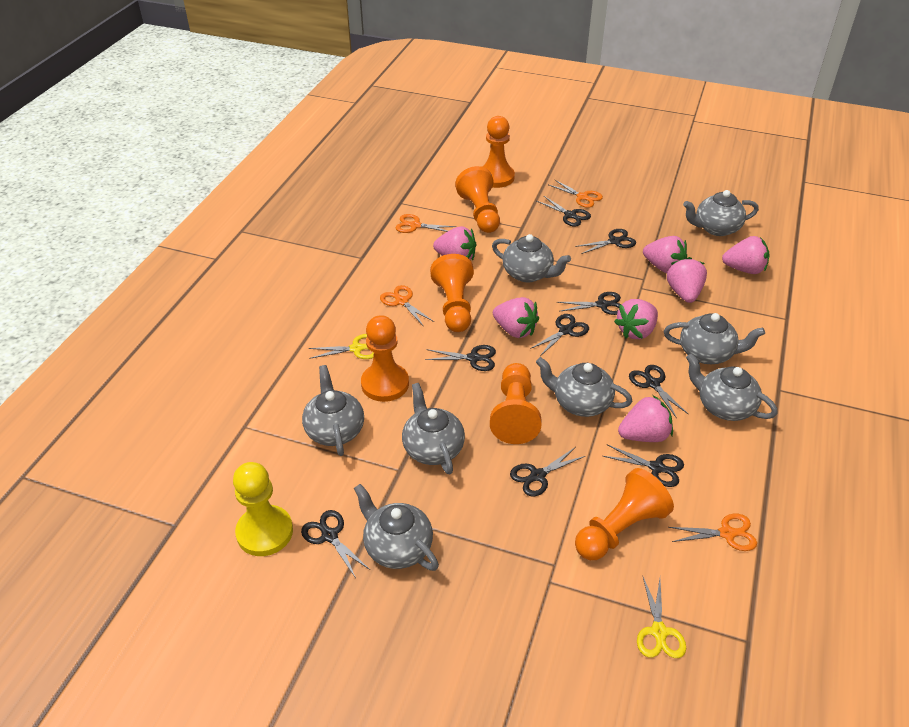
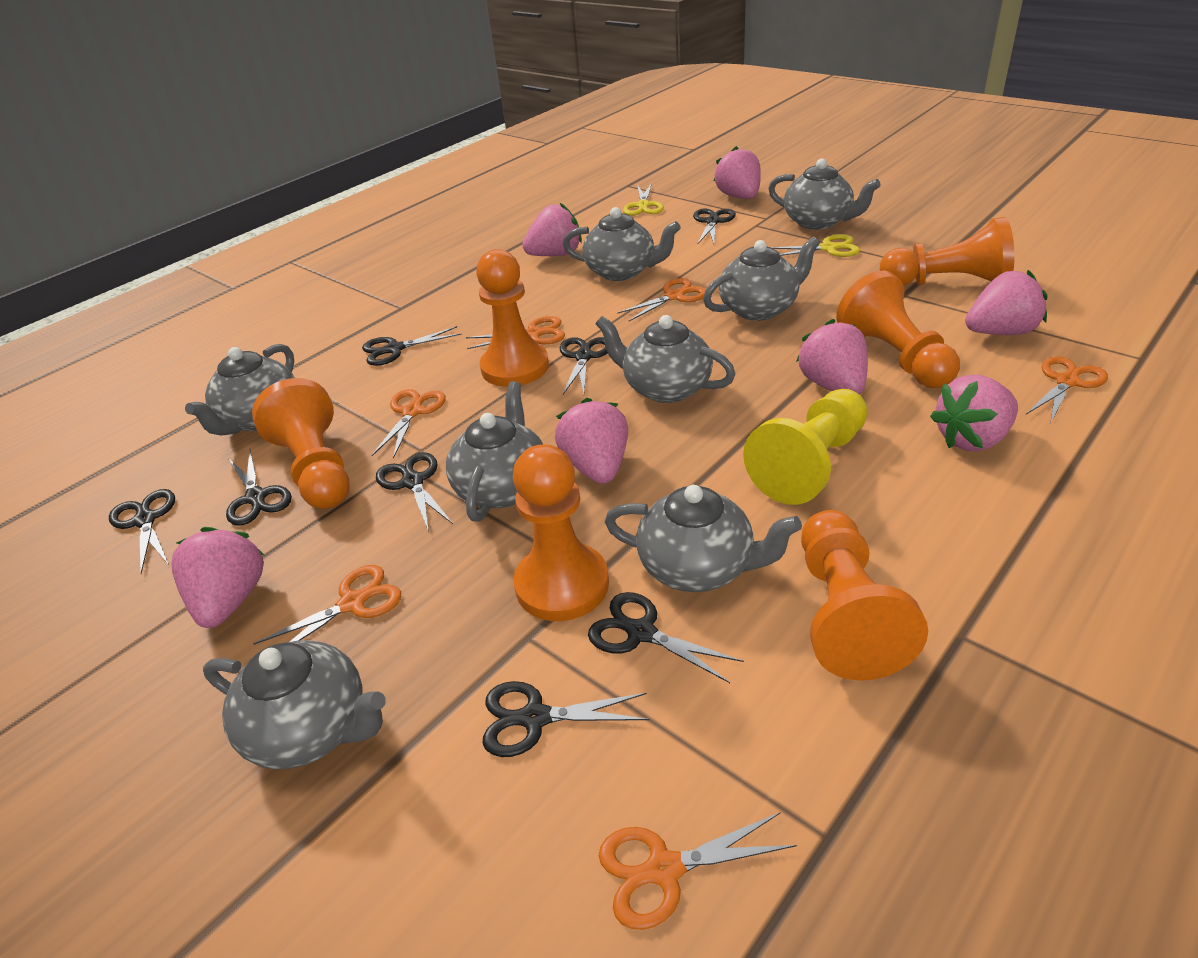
black scissors: [301,510,370,578] [425,345,496,371] [510,448,585,497] [530,314,589,356] [537,196,591,227] [557,292,621,315] [575,229,636,254] [603,445,684,487] [629,365,688,418] = 9 -> [109,489,175,574] [226,450,292,526] [362,326,462,366] [376,452,453,532] [482,681,649,757] [560,337,608,394] [588,592,744,683] [693,209,736,245] = 8
orange scissors: [380,285,434,327] [395,214,456,233] [549,179,603,208] [668,514,757,551] = 4 -> [253,565,401,645] [372,389,446,459] [466,316,565,349] [599,812,797,930] [617,278,706,321] [1026,356,1108,424] = 6

